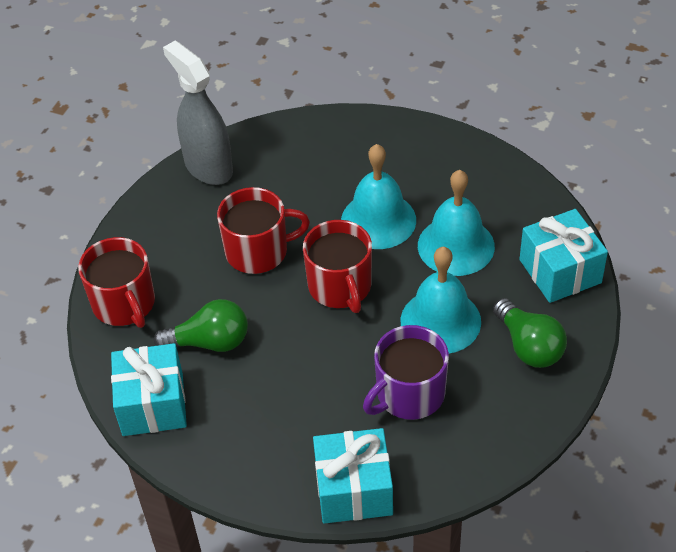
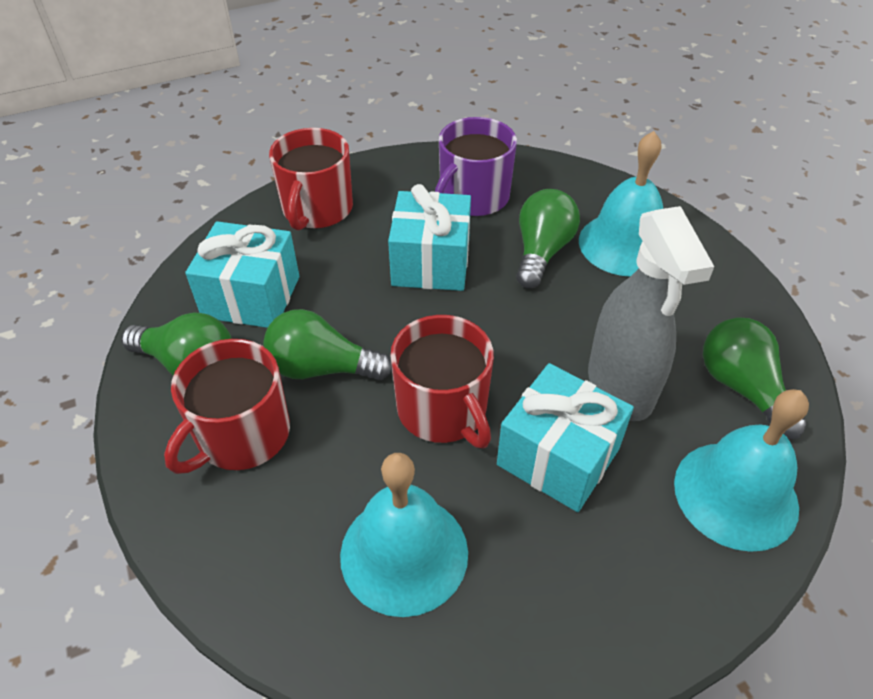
green light bulb: [154,299,248,352] [493,298,567,368] = 2 -> [121,313,232,376] [263,309,392,380] [516,189,580,289] [703,317,806,439] = 4

